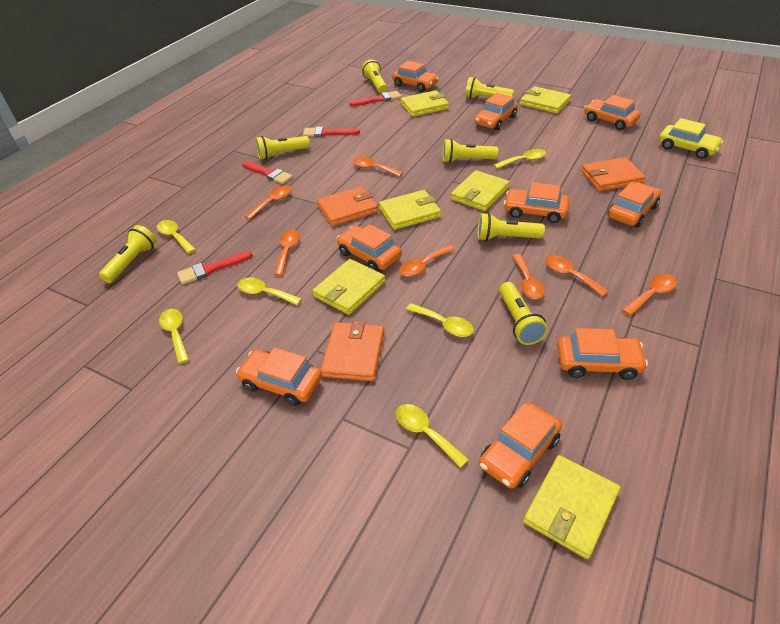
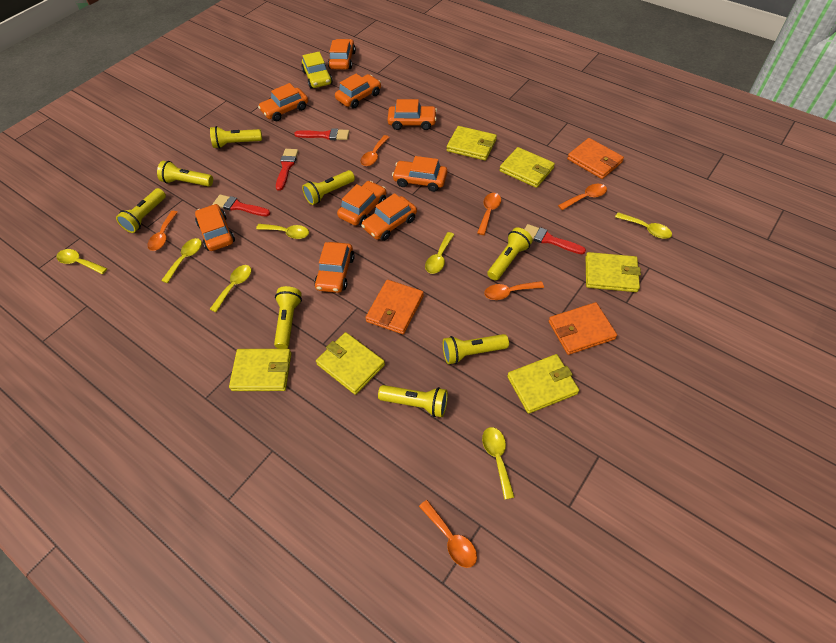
orange spoon: [245,186,291,219] [273,230,300,276] [353,157,403,177] [399,245,455,277] [512,254,545,299] [545,255,609,296] [622,274,677,316] = 7 -> [147,211,178,251] [360,135,390,166] [419,500,477,568] [477,193,501,235] [484,281,544,300] [558,184,607,210] = 6
yellow flashlight: [99,225,157,283] [256,136,310,159] [362,59,387,94] [442,139,498,163] [465,77,514,99] [478,213,545,241] [499,282,548,345] = 7 -> [116,188,166,233] [157,161,213,187] [210,126,262,149] [274,286,302,349] [302,170,355,205] [378,385,448,417] [443,334,509,364] [487,228,533,281] = 8
yellow spoon: [157,220,196,254] [159,309,189,364] [237,278,302,305] [396,404,469,468] [406,303,474,337] [494,149,546,169] = 6 -> [56,249,107,274] [161,238,202,283] [210,265,251,312] [256,224,309,239] [425,232,454,274] [482,427,515,500] [615,212,672,239] = 7

